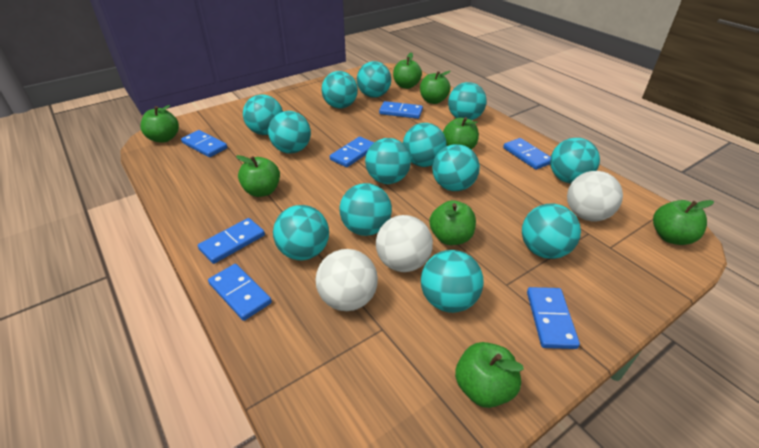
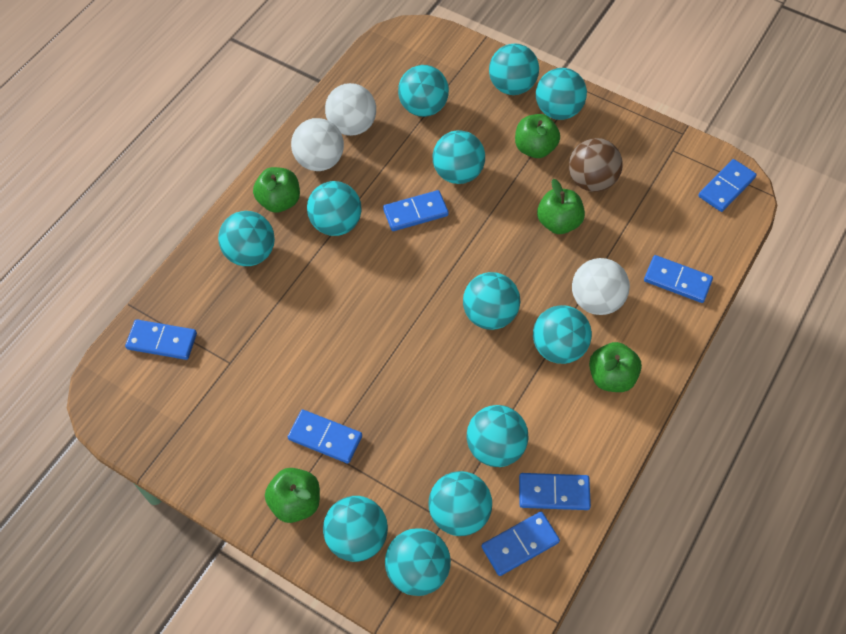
brown ball: none = 0 -> [569,138,623,192] = 1
green apple: [140,105,179,143] [236,155,280,197] [393,52,422,89] [420,71,451,104] [430,200,476,245] [443,117,479,150] [455,342,524,408] [653,200,714,245] = 8 -> [253,167,300,213] [265,468,320,523] [515,114,560,158] [537,179,585,234] [589,342,642,392] = 5
turquoise ball: [243,94,283,135] [268,111,311,153] [273,205,329,260] [321,71,358,109] [339,183,392,236] [357,61,391,98] [365,138,411,184] [403,123,447,167] [421,250,484,313] [432,144,480,191] [448,82,487,120] [522,203,581,259] [550,138,600,184] = 13 -> [218,211,275,266] [307,181,362,236] [323,496,388,562] [385,528,451,596] [398,65,449,117] [429,471,492,536] [433,130,485,184] [463,272,520,330] [467,405,528,467] [489,44,539,95] [533,305,592,364] [536,68,587,120] = 12

